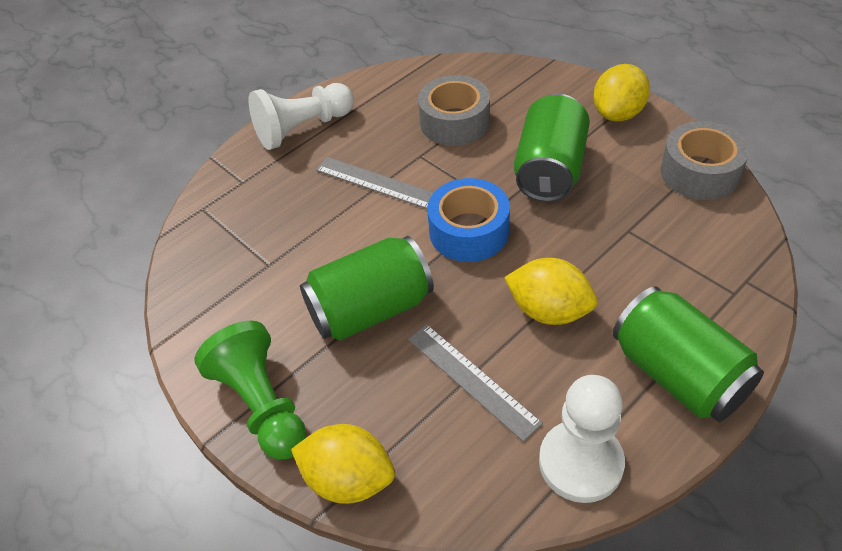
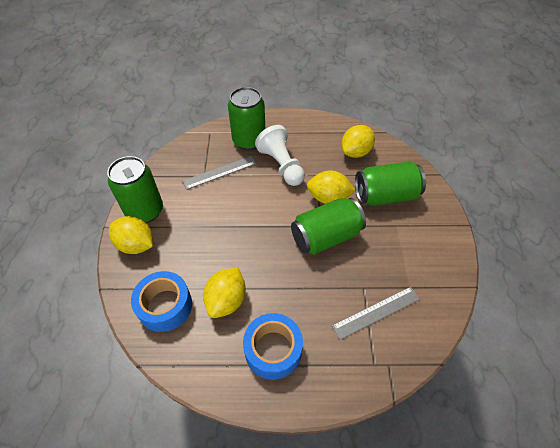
blue tape: [427,178,510,262] = 1 -> [131,271,192,332] [243,313,303,380] = 2
green can: [300,236,434,341] [514,94,590,202] [613,286,764,422] = 3 -> [107,156,163,223] [228,87,265,150] [291,198,366,255] [355,161,426,206] = 4
green pawn: [195,320,307,460] = 1 -> none = 0
grey tape: [418,75,490,146] [660,121,749,200] = 2 -> none = 0
white pawn: [249,83,354,150] [539,375,625,503] = 2 -> [255,125,305,186] = 1
yellow lemon: [291,424,395,504] [504,258,597,325] [593,64,650,122] = 3 -> [109,216,153,254] [203,268,246,318] [307,170,356,204] [341,125,375,158] = 4

